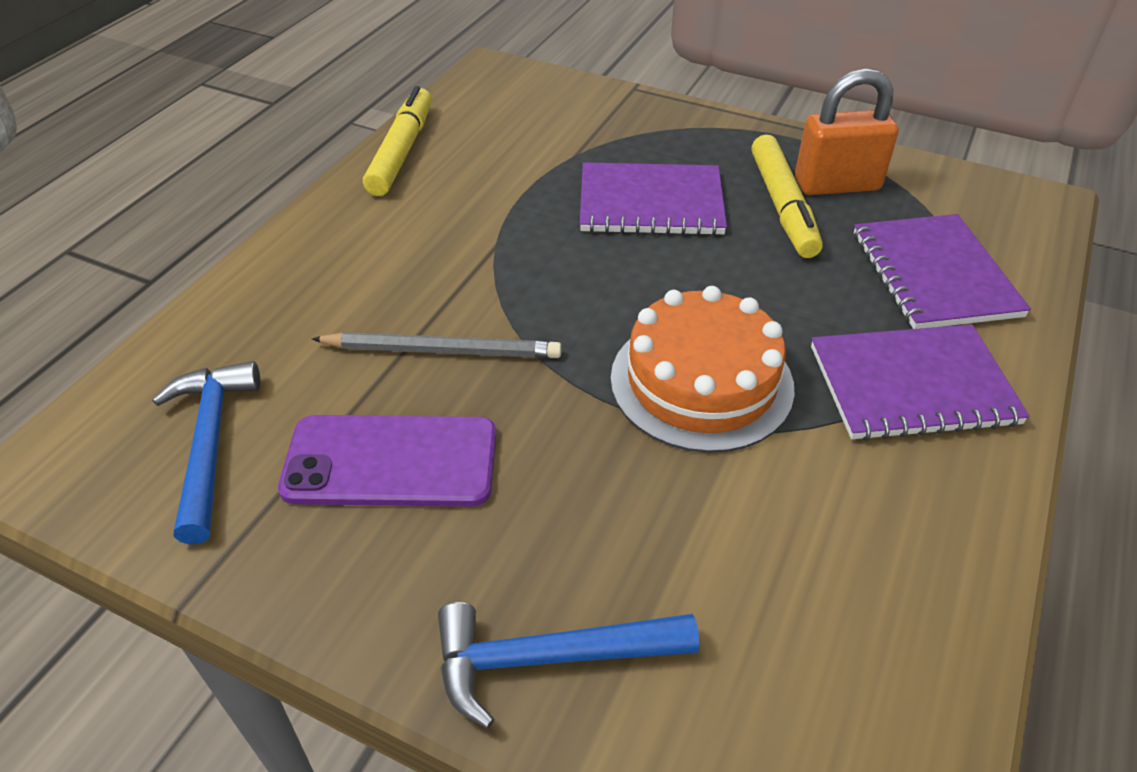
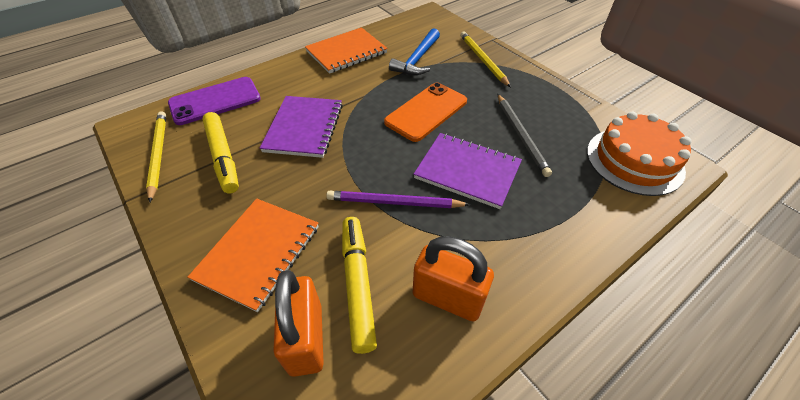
blue hammer: [152,361,260,545] [438,602,699,728] = 2 -> [389,28,440,75] = 1
orange notebook: none = 0 -> [188,198,318,312] [305,27,388,74] = 2
orange padlock: [795,68,899,195] = 1 -> [273,270,324,377] [413,236,494,322] = 2
orange phone: none = 0 -> [384,83,467,142] = 1
purple notebook: [580,162,727,235] [811,324,1030,441] [854,214,1031,329] = 3 -> [260,96,343,158] [414,133,522,209] = 2
purple pencil: none = 0 -> [326,191,470,208] = 1
yellow pencil: none = 0 -> [146,111,166,202] [460,31,511,87] = 2

